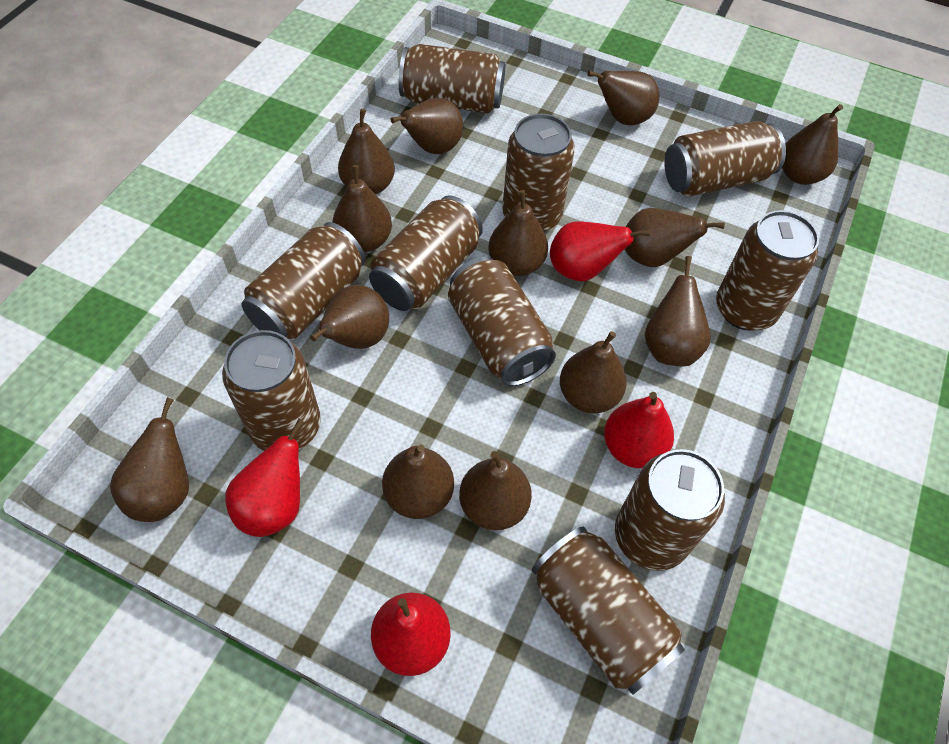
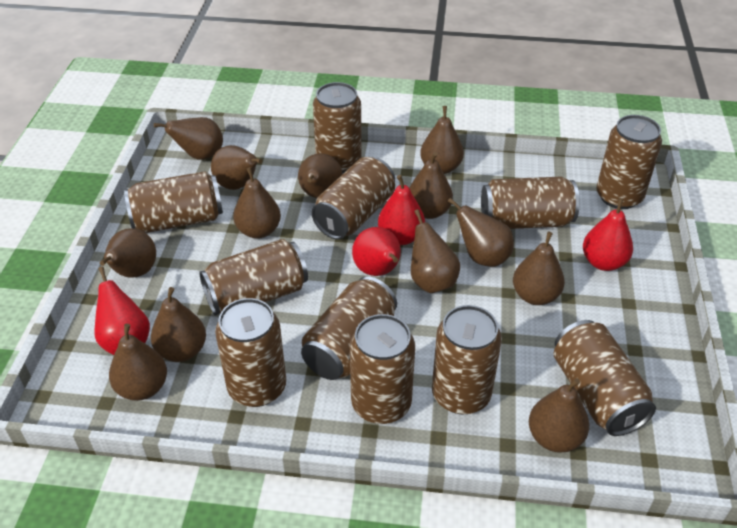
brown can: [222,330,321,451] [241,222,366,340] [369,195,483,311] [399,44,505,113] [448,257,556,386] [502,114,575,232] [532,527,685,695] [615,449,725,571] [664,121,786,197] [716,210,819,331] = 10 -> [124,171,223,233] [199,239,308,316] [215,298,286,407] [301,276,397,380] [312,157,395,240] [313,82,362,173] [350,314,415,424] [432,305,502,414] [481,177,580,229] [554,320,656,436] [596,115,662,209] = 11

